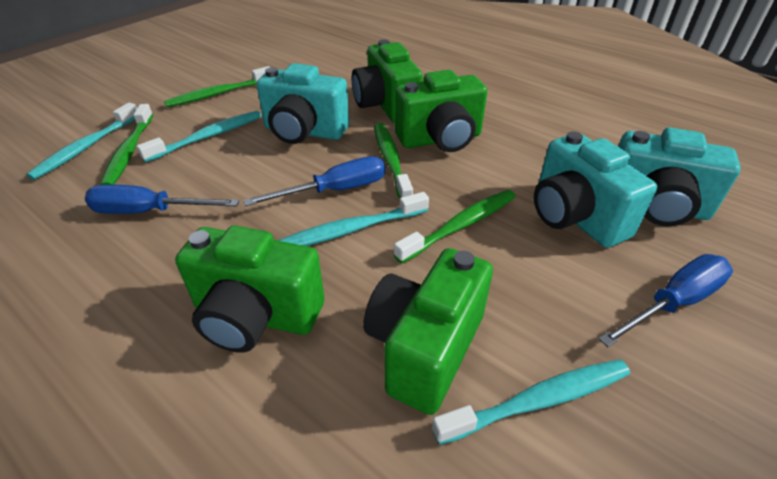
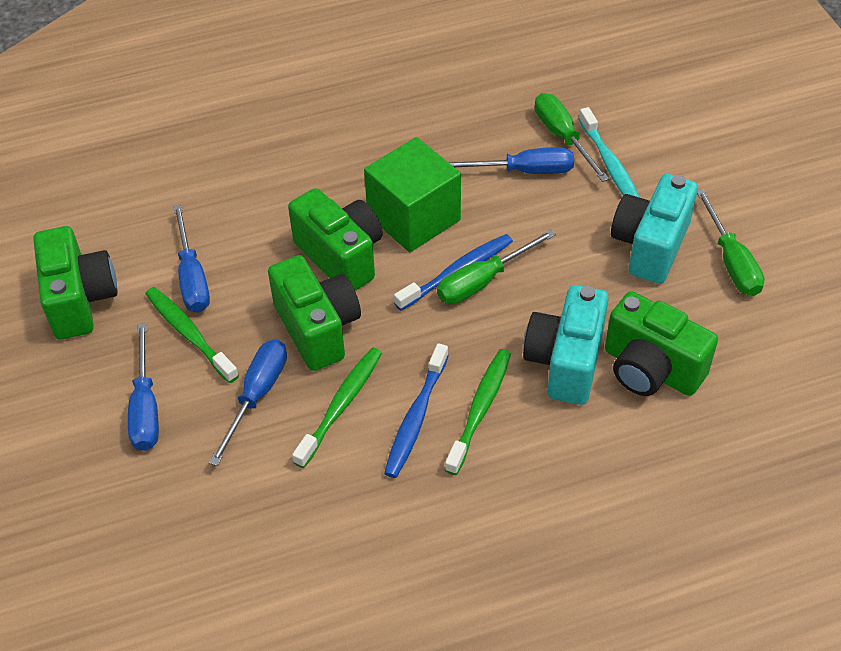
blue screwdriver: [85,184,239,214] [243,156,385,206] [598,254,733,347] = 3 -> [128,323,159,451] [173,205,210,313] [209,340,287,466] [448,147,574,174] = 4
blue toothbrush: none = 0 -> [384,343,449,478] [394,234,513,311] = 2
green cube: none = 0 -> [364,137,461,252] = 1
green screwdriver: none = 0 -> [437,229,556,304] [535,93,609,182] [697,189,765,296] = 3
green toothbrush: [100,104,153,185] [164,66,270,107] [374,123,413,199] [394,190,516,264] = 4 -> [145,287,239,383] [292,348,382,468] [445,349,511,475] = 3
turquoise camera: [257,63,349,144] [534,131,657,248] [618,127,741,226] = 3 -> [523,285,609,405] [611,174,698,284] = 2
turquoise toothbrush: [26,103,137,180] [136,111,261,162] [278,192,429,246] [432,359,630,445] = 4 -> [579,107,640,198] = 1

